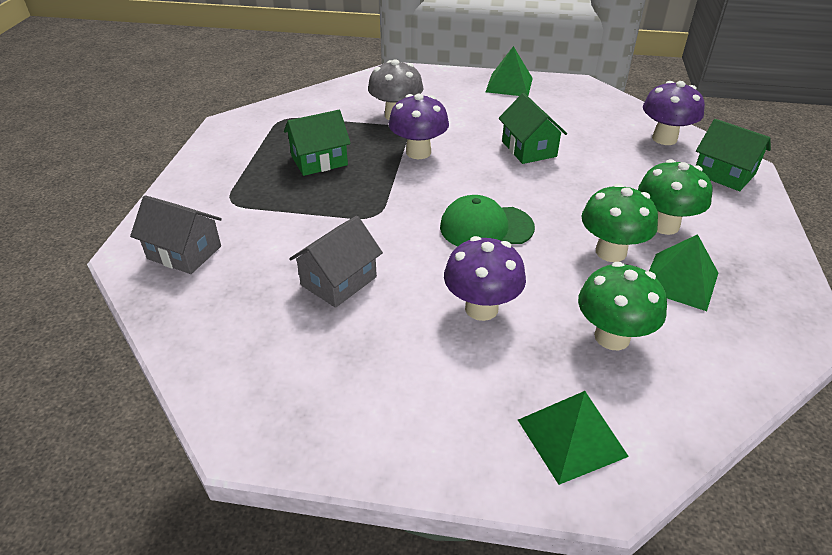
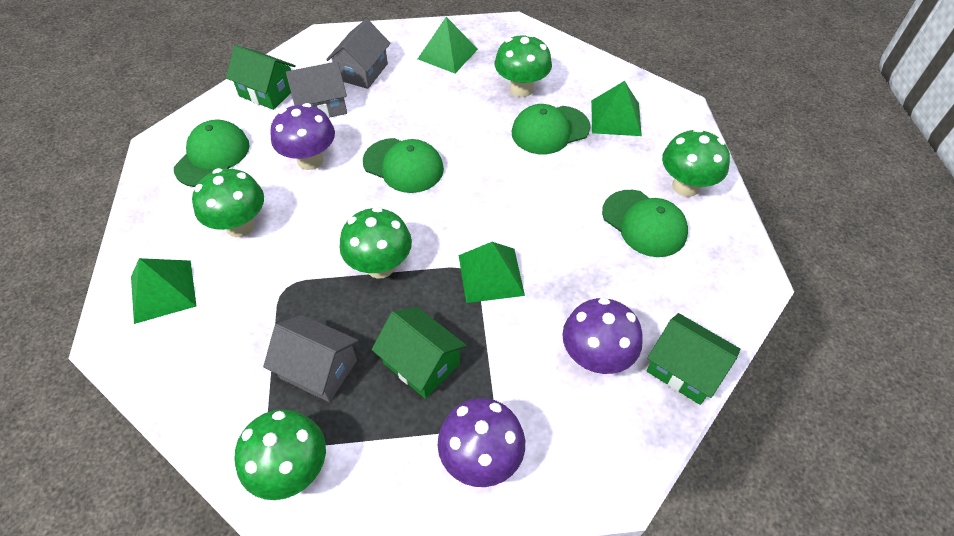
green cap: [440,195,535,246] = 1 -> [174,120,250,187] [363,138,444,193] [512,104,590,154] [602,190,688,257] = 4
green mushroom: [578,262,667,350] [581,183,658,262] [638,159,712,235] = 3 -> [192,168,264,237] [234,409,326,500] [340,207,412,279] [494,34,552,97] [662,128,730,197] = 5
green pyramid: [486,46,533,96] [518,391,629,485] [649,234,718,311] = 3 -> [131,258,196,324] [418,17,478,73] [459,242,525,303] [591,81,642,136] = 4
grey house: [130,195,222,274] [289,216,383,308] = 2 -> [263,315,359,402] [286,61,347,118] [326,19,390,89] = 3
grey mushroom: [368,60,423,120] = 1 -> none = 0

